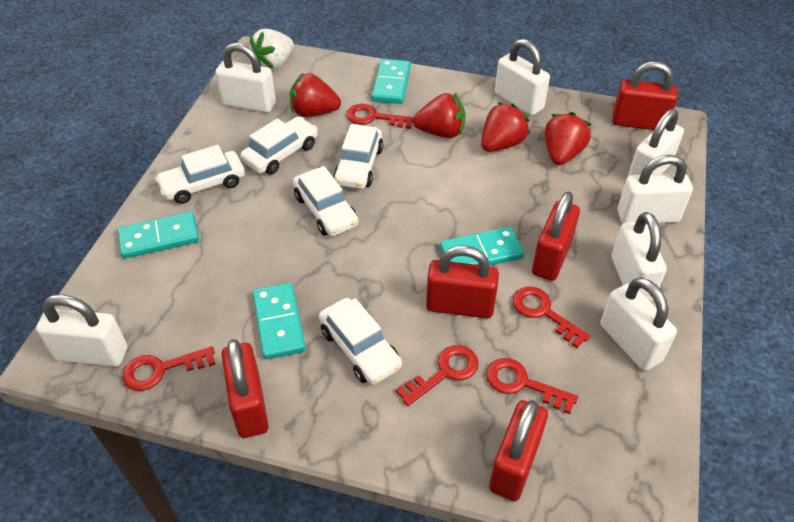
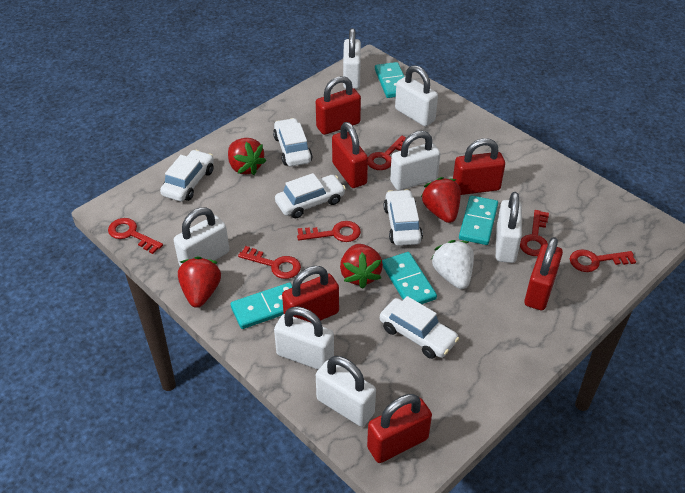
red key: [123,346,215,391] [346,104,414,129] [396,345,479,406] [486,358,578,414] [512,287,590,348] = 5 -> [108,218,163,254] [238,246,301,279] [297,221,361,242] [368,136,406,170] [520,210,549,256] [570,249,636,272] = 6
red padlock: [221,339,269,438] [426,246,499,318] [489,400,548,501] [532,192,580,281] [612,61,678,130] = 5 -> [282,266,339,322] [316,76,361,135] [332,122,368,188] [367,394,432,463] [453,138,505,195] [524,237,563,310] = 6

